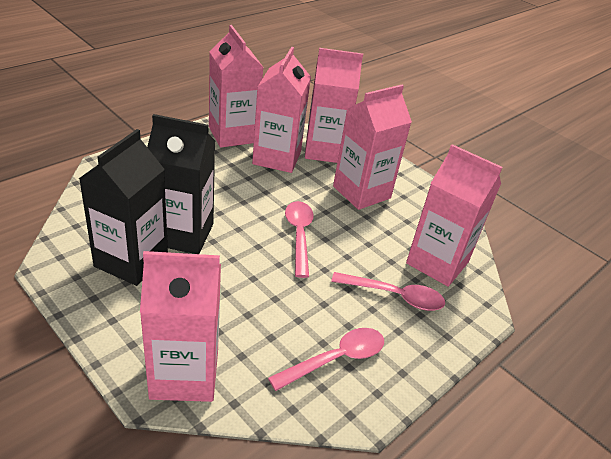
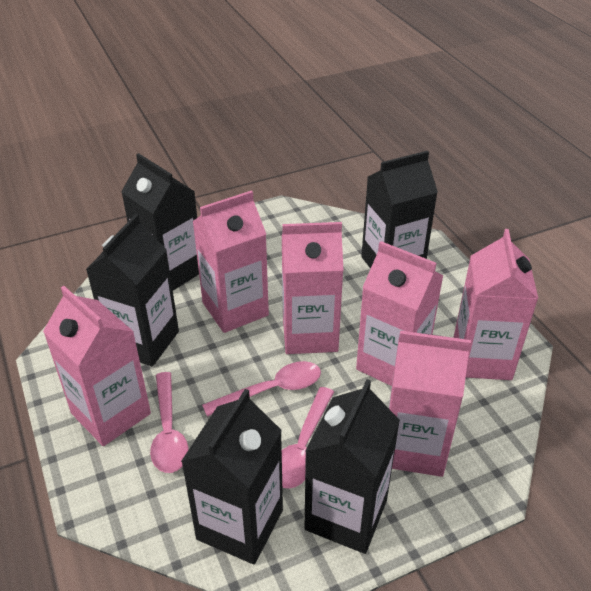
black carton: [79,129,168,286] [147,114,215,254] = 2 -> [86,214,179,366] [121,153,199,290] [181,389,283,564] [304,379,400,554] [361,151,438,269] = 5

